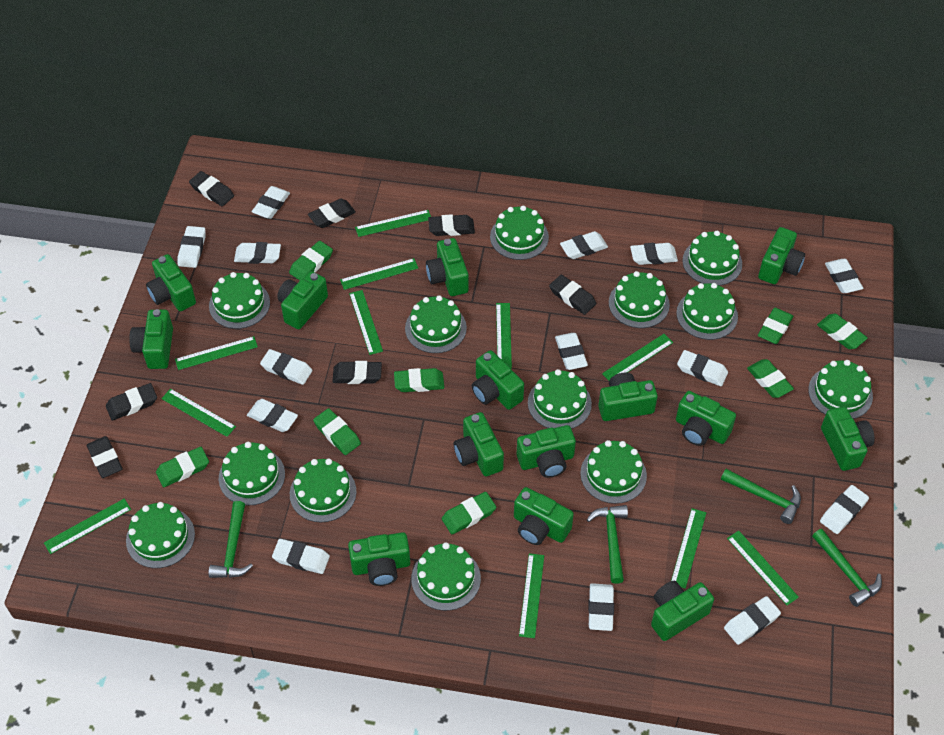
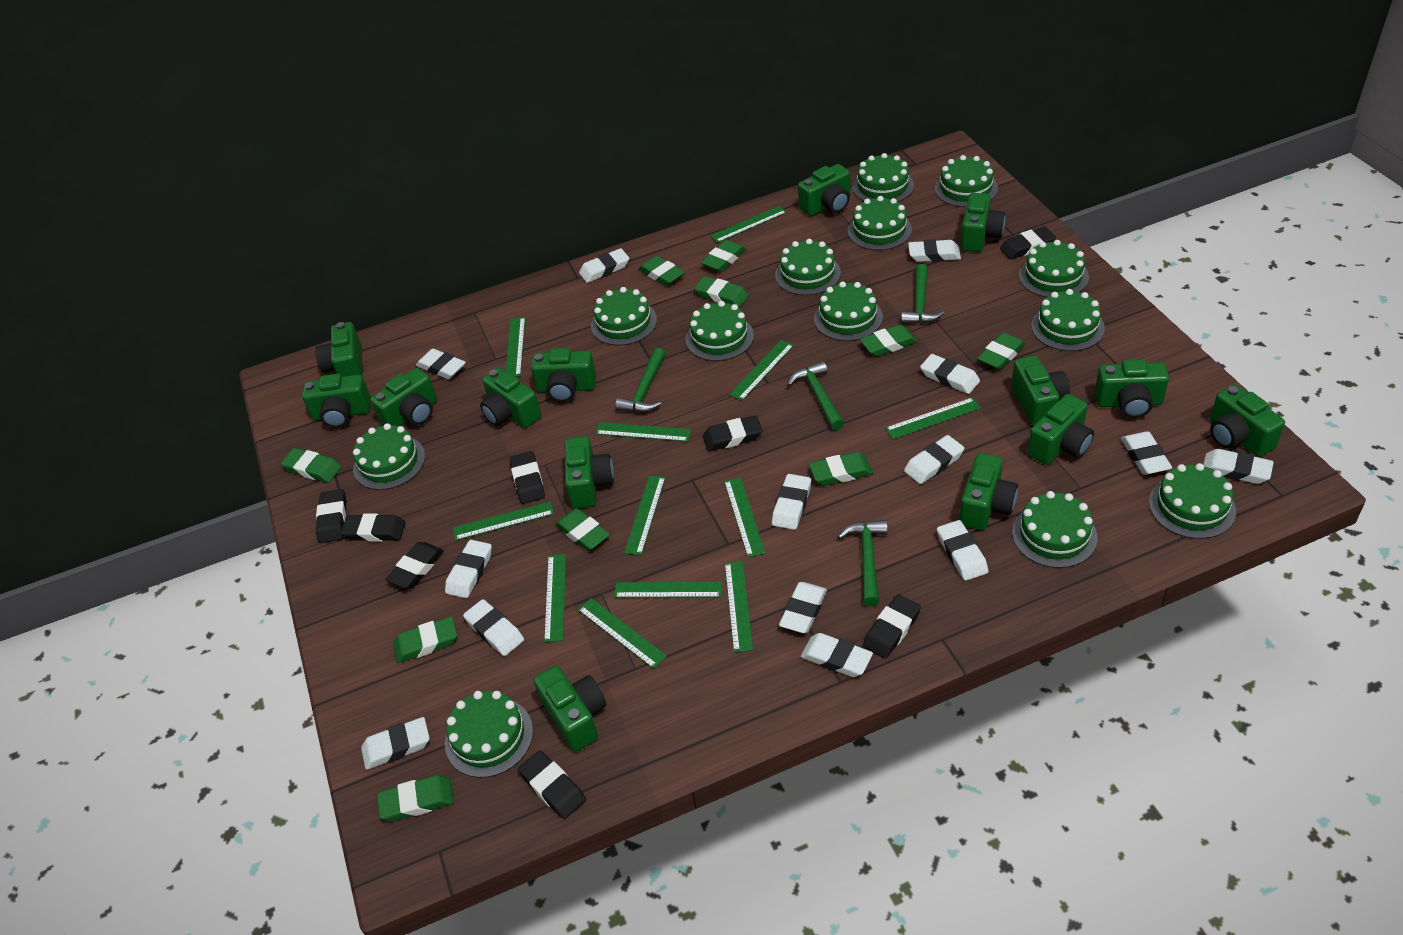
black eraser: [87,436,123,478] [106,383,157,421] [189,171,234,206] [308,199,356,228] [332,361,382,384] [428,214,475,236] [549,275,596,315] = 7 -> [316,489,346,543] [340,514,406,542] [386,542,444,589] [510,451,545,504] [518,750,586,819] [703,415,762,451] [863,594,921,659] [1000,226,1056,259] = 8
green eraser: [156,447,209,487] [289,241,333,280] [313,408,361,455] [394,368,444,392] [442,492,496,534] [747,359,794,398] [758,308,793,344] [817,314,868,349] = 8 -> [281,448,341,483] [377,775,454,821] [393,616,457,663] [555,508,610,551] [639,256,685,286] [694,276,749,308] [701,240,746,272] [809,452,873,485] [860,324,918,356] [977,332,1026,370] = 10
green ruler: [44,499,131,554] [161,389,236,437] [175,336,258,370] [340,258,418,290] [349,290,383,355] [355,210,431,237] [496,303,512,369] [519,553,544,638] [602,334,673,380] [671,508,706,589] [727,530,799,605] = 11 -> [453,501,554,541] [506,317,525,377] [544,554,566,642] [578,598,667,669] [595,422,691,442] [614,582,722,598] [624,476,666,555] [710,206,787,243] [724,477,765,557] [725,561,753,652] [729,340,794,401] [885,397,981,439] = 12

